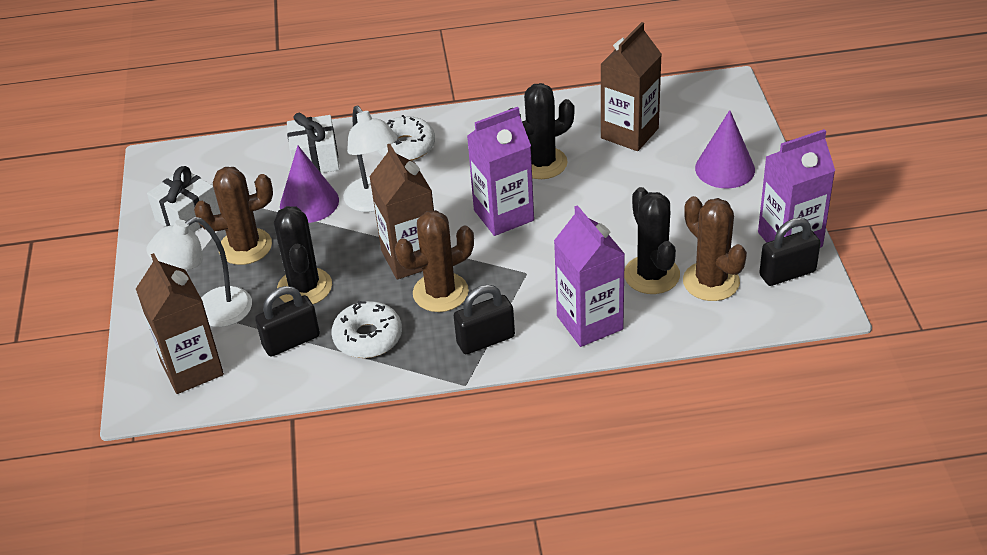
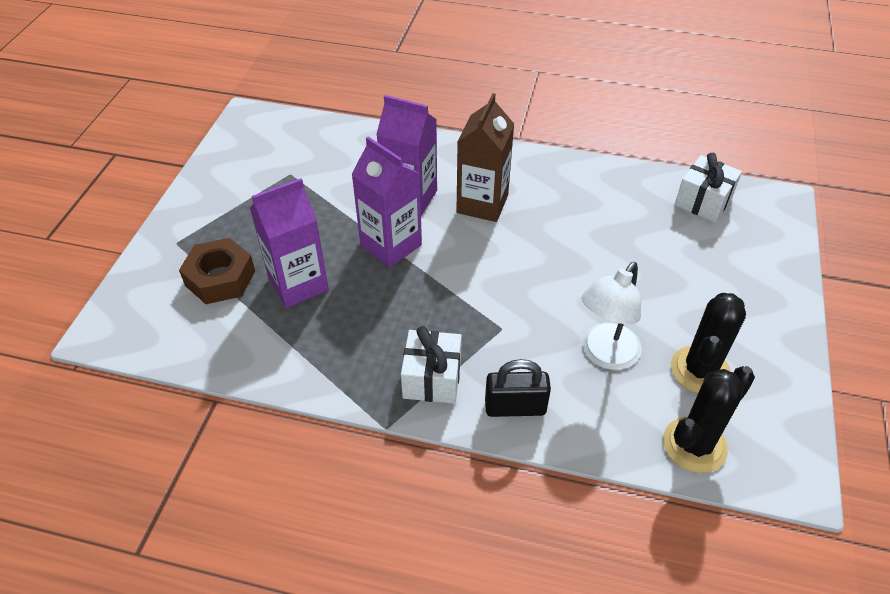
black cactus: [274,206,332,304] [509,83,575,179] [624,187,680,294] = 3 -> [663,366,755,473] [671,293,746,393] = 2
black padlock: [255,286,320,357] [453,285,515,354] [759,218,821,286] = 3 -> [485,359,551,417] = 1
brown cactus: [194,167,273,265] [395,210,474,312] [683,196,747,301] = 3 -> none = 0
brown carton: [136,253,224,394] [369,144,434,279] [600,22,662,151] = 3 -> [456,93,514,222] = 1
brown nut: none = 0 -> [179,238,255,304] = 1
purple cone: [280,146,339,223] [695,110,755,189] = 2 -> none = 0
white donut: [332,301,402,358] [377,115,435,161] = 2 -> none = 0
white lamp: [146,217,252,327] [343,106,397,212] = 2 -> [582,262,642,370] = 1

